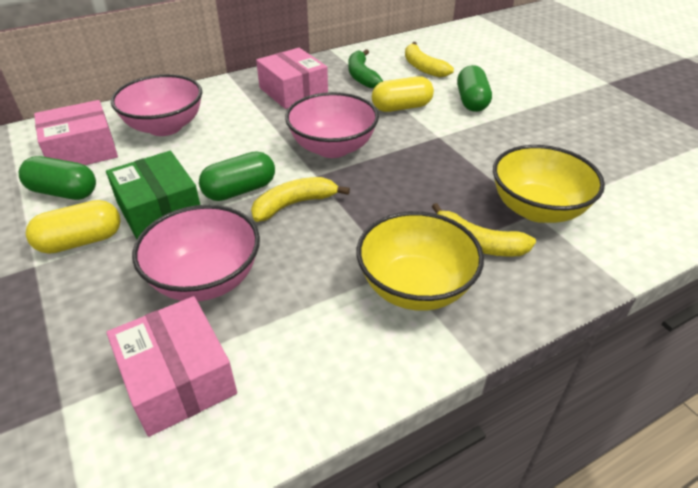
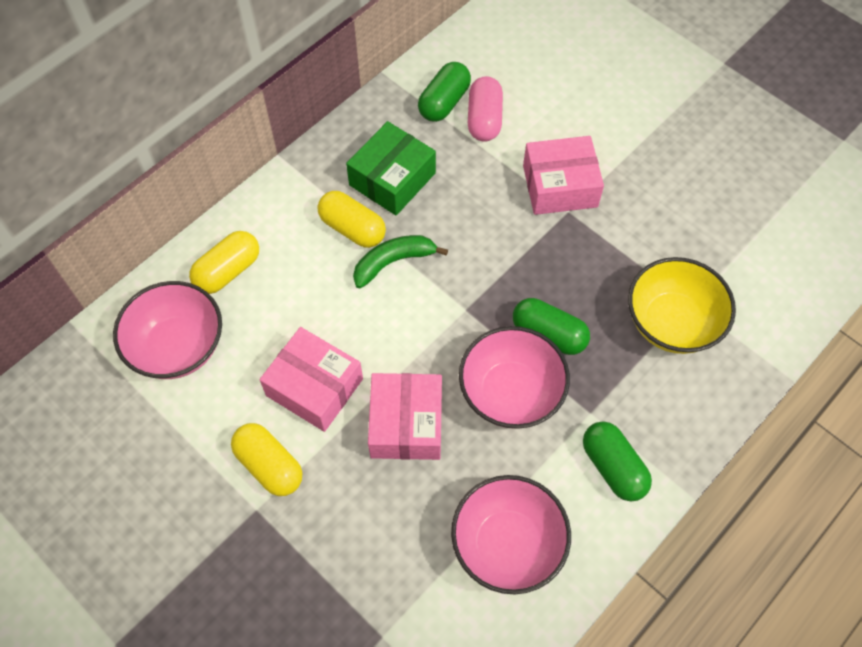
pink capsule: none = 0 -> [468,76,503,142] = 1
yellow banana: [251,177,350,222] [405,42,454,77] [432,203,536,257] = 3 -> none = 0
yellow bowl: [357,211,484,311] [493,145,605,223] = 2 -> [628,257,736,354] = 1
yellow capsule: [26,200,121,254] [372,76,434,112] = 2 -> [189,231,259,294] [231,423,302,496] [317,191,386,248] = 3

